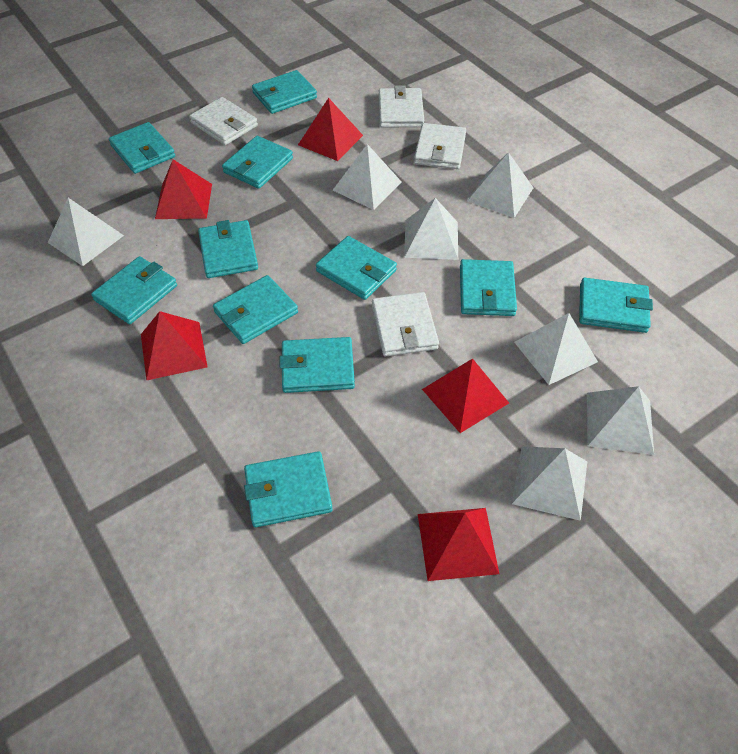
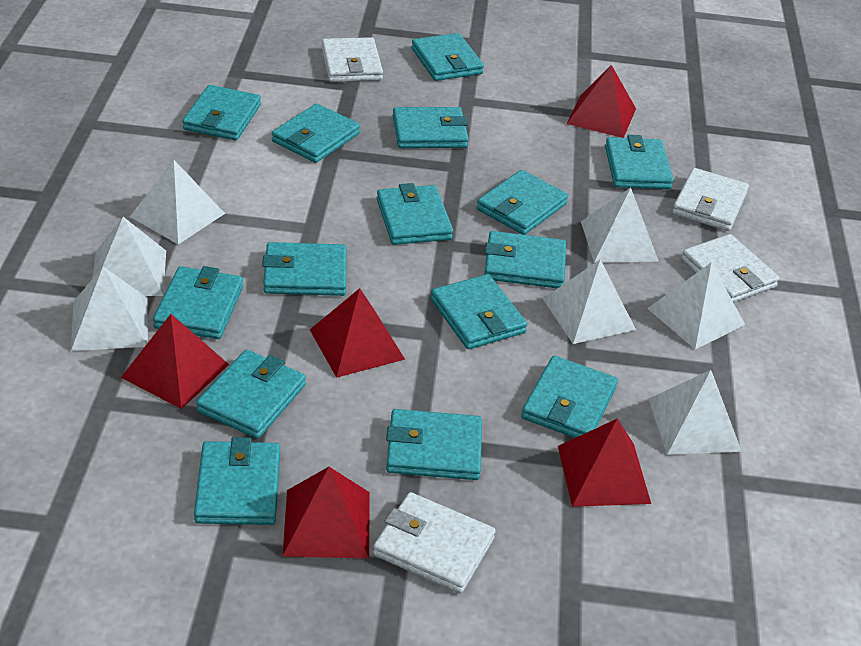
turquoise wallet: [91,256,177,324] [109,122,175,174] [198,220,258,278] [213,275,298,344] [222,136,293,189] [244,451,333,527] [252,70,317,114] [279,337,355,393] [316,236,397,300] [460,259,517,316] [579,278,653,333] = 11 -> [153,266,243,339] [183,85,261,141] [194,437,280,525] [196,350,306,439] [262,242,347,296] [272,103,360,163] [377,183,453,245] [386,409,482,480] [393,107,469,148] [412,33,484,81] [431,274,527,349] [477,170,568,235] [484,231,566,288] [521,356,618,438] [605,135,674,189] = 15

